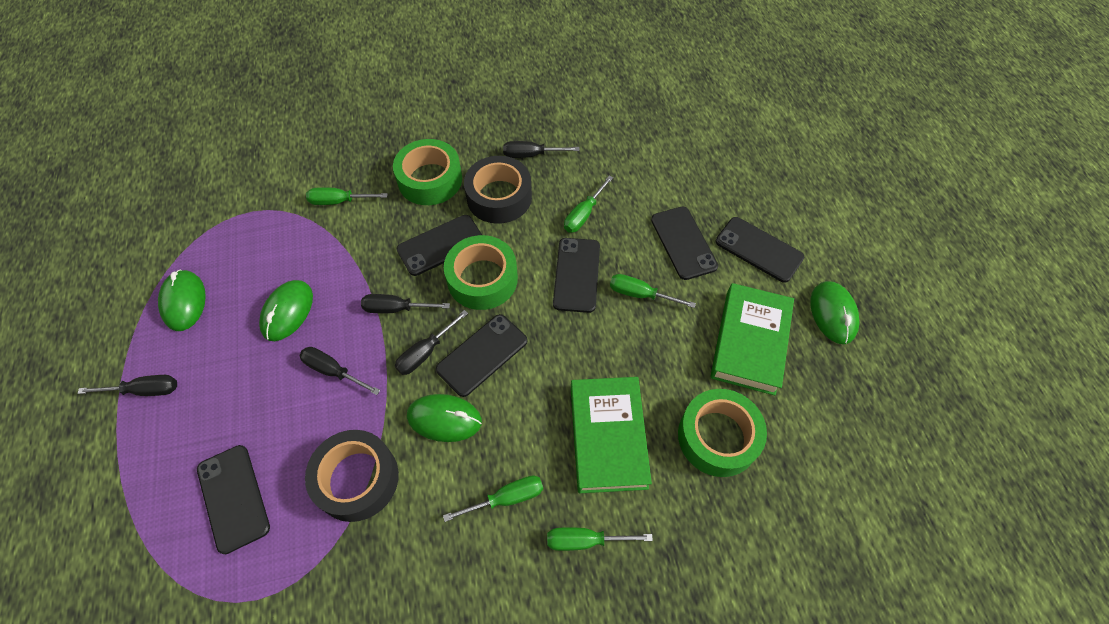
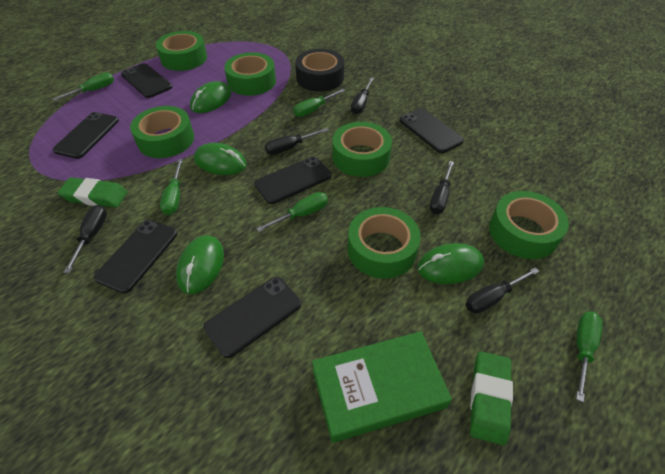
black tape: [305,430,399,522] [464,156,532,224] = 2 -> [295,49,344,92] = 1
green book: [571,377,652,493] [710,283,794,396] = 2 -> [312,331,452,443] = 1
green eraser: none = 0 -> [58,177,128,207] [470,352,513,445] = 2
green tape: [393,139,462,205] [444,235,518,310] [678,389,767,477] = 3 -> [130,106,194,158] [156,31,207,71] [224,52,276,96] [332,122,392,177] [348,207,421,279] [489,191,569,259] = 6

